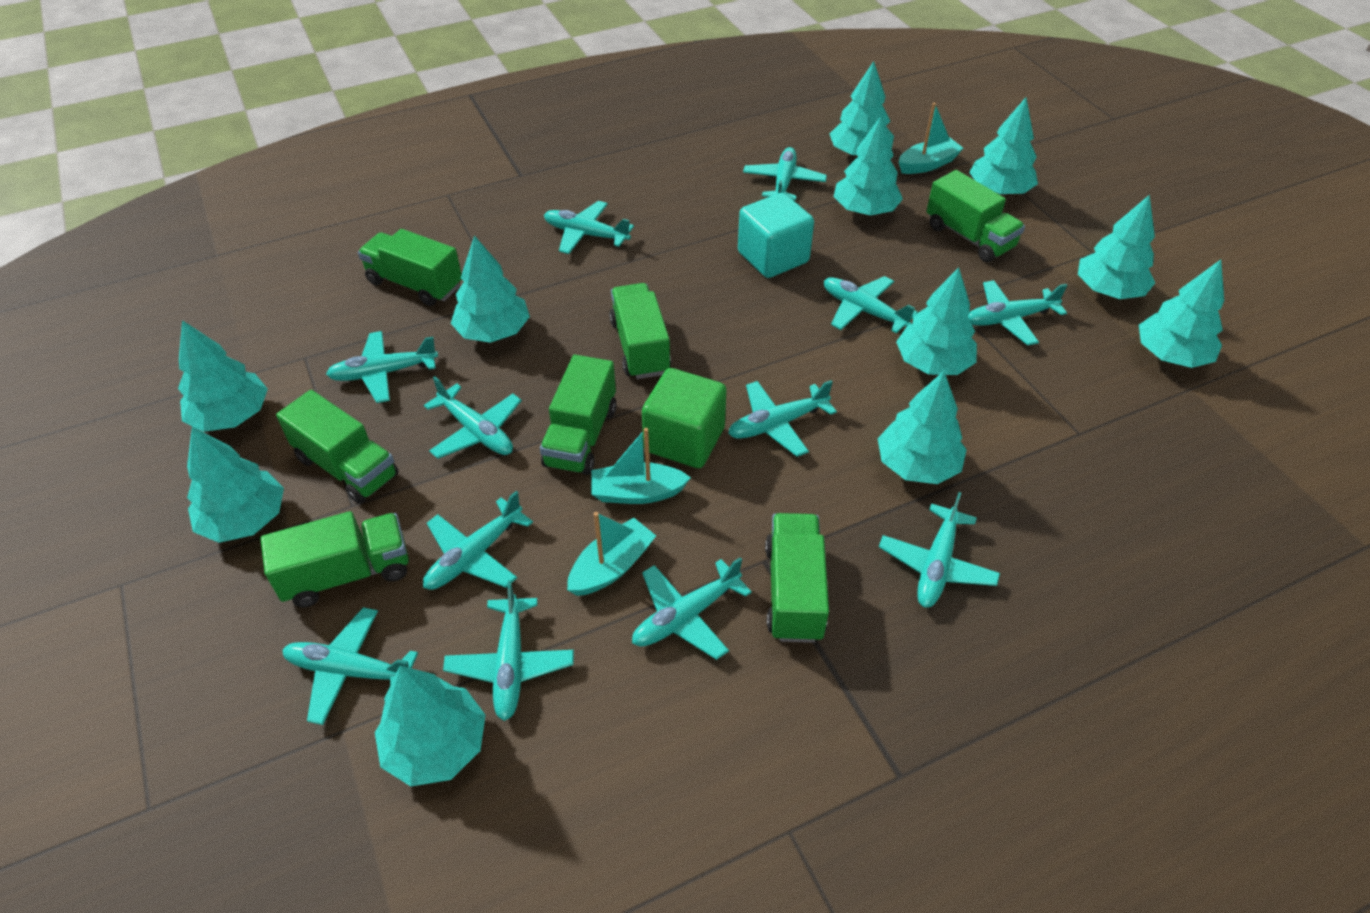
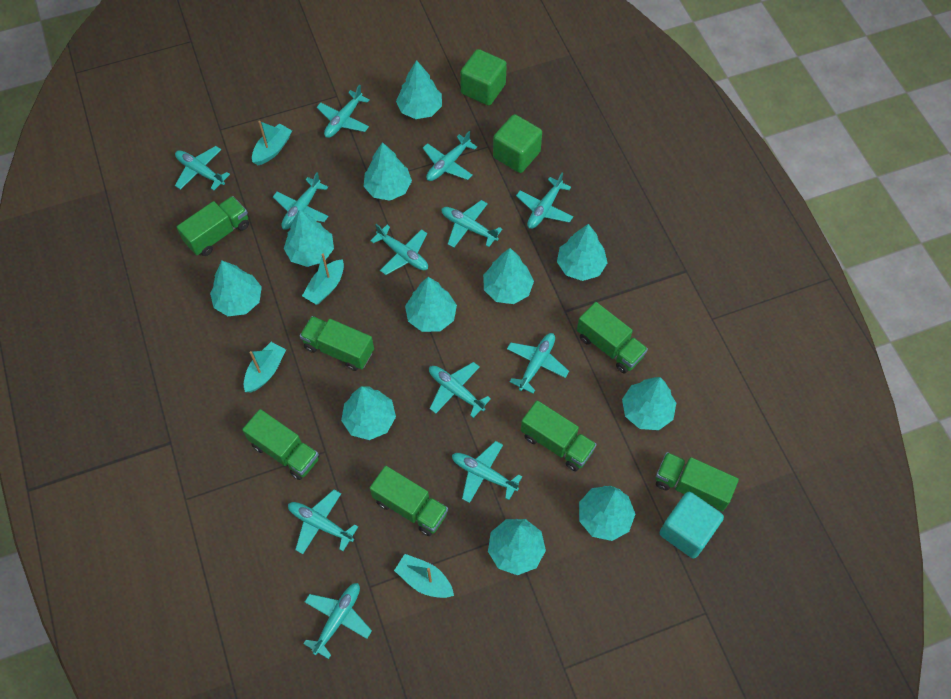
green cube: [642,368,727,468] = 1 -> [460,49,507,106] [493,114,542,173] = 2
turquoise boat: [567,512,656,596] [591,428,691,504] [899,103,964,174] = 3 -> [244,342,286,392] [252,121,292,165] [302,253,344,305] [394,554,454,598] = 4

